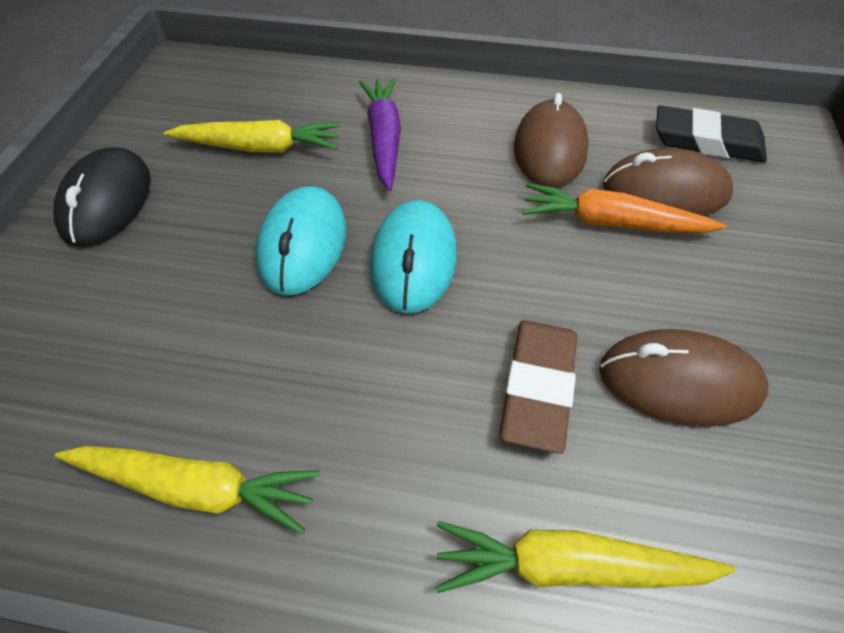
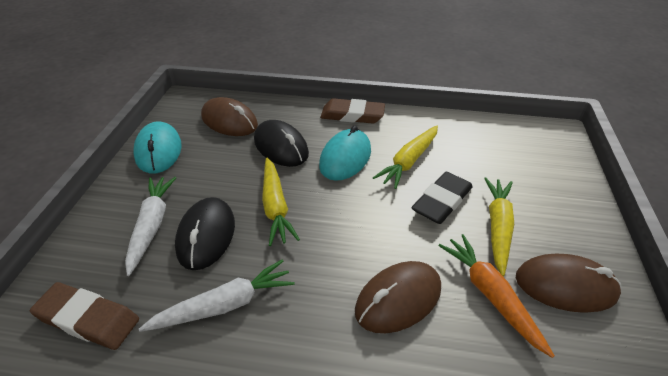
black mouse: [53,147,151,247] = 1 -> [175,197,235,270] [254,120,309,167] = 2
brown eraser: [500,320,578,454] = 1 -> [30,282,139,350] [320,98,385,124] = 2
purple carrot: [359,78,401,191] = 1 -> none = 0
white carrot: none = 0 -> [125,177,176,276] [139,260,295,332] = 2

